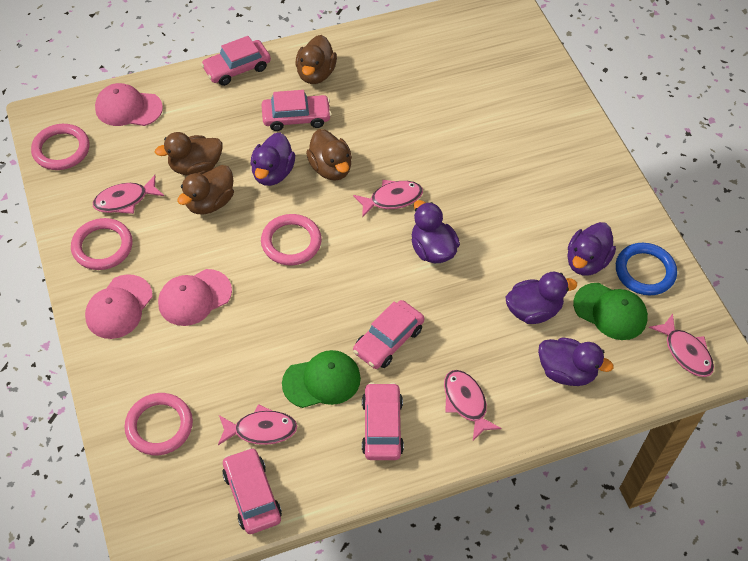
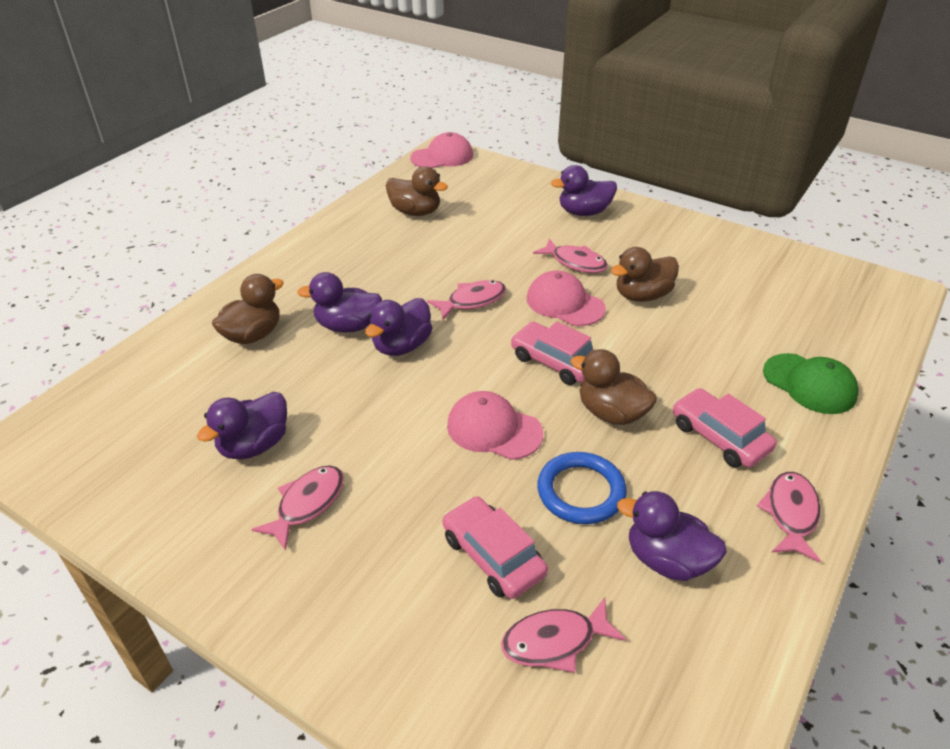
green cap: [282,350,361,408] [573,283,648,340] = 2 -> [763,353,859,414] = 1
pink car: [201,36,271,86] [223,447,282,534] [261,90,332,131] [353,300,424,369] [362,382,404,460] = 5 -> [442,496,548,599] [511,321,593,385] [673,388,776,468] = 3
pink ring: [31,124,90,170] [71,218,132,270] [124,393,193,455] [261,214,322,265] = 4 -> none = 0

